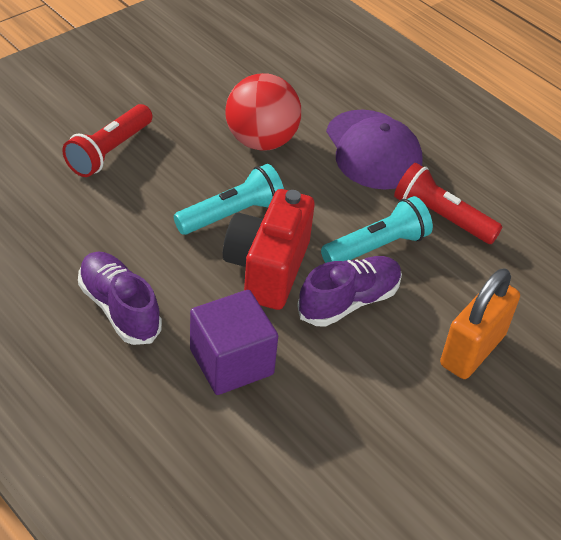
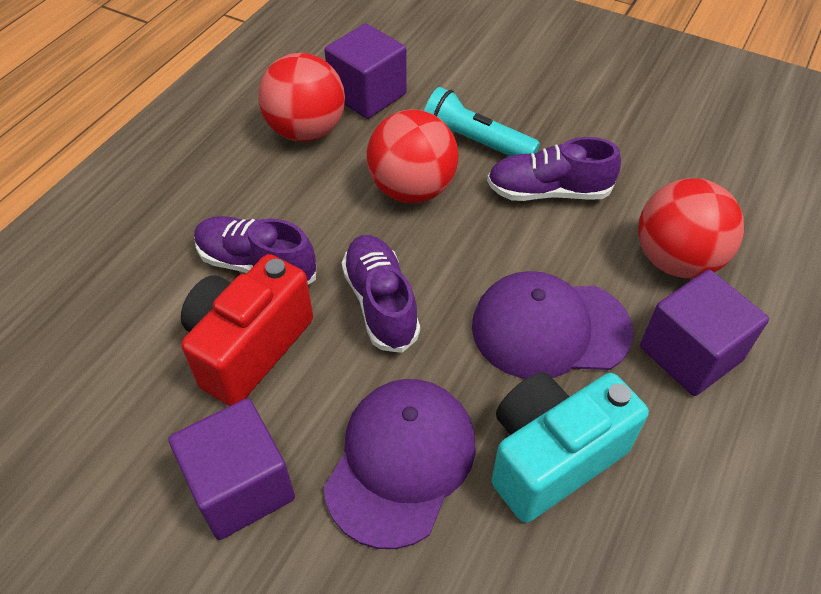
orange padlock: [440,268,520,379] = 1 -> none = 0
purple cap: [326,110,423,190] = 1 -> [324,379,476,549] [472,271,633,379] = 2
purple cube: [190,290,278,395] = 1 -> [168,398,295,540] [325,24,407,119] [640,270,769,396] = 3
purple shoe: [78,252,162,345] [297,256,402,327] = 2 -> [194,216,316,285] [342,235,420,353] [487,137,621,201] = 3
red ball: [225,73,301,151] = 1 -> [258,53,345,142] [366,110,459,203] [638,178,744,278] = 3
red flashlight: [62,104,153,177] [394,163,502,244] = 2 -> none = 0
turquoise camera: none = 0 -> [492,372,649,523] = 1
turquoise flashlight: [174,164,284,235] [321,196,433,263] = 2 -> [424,87,540,156] = 1

